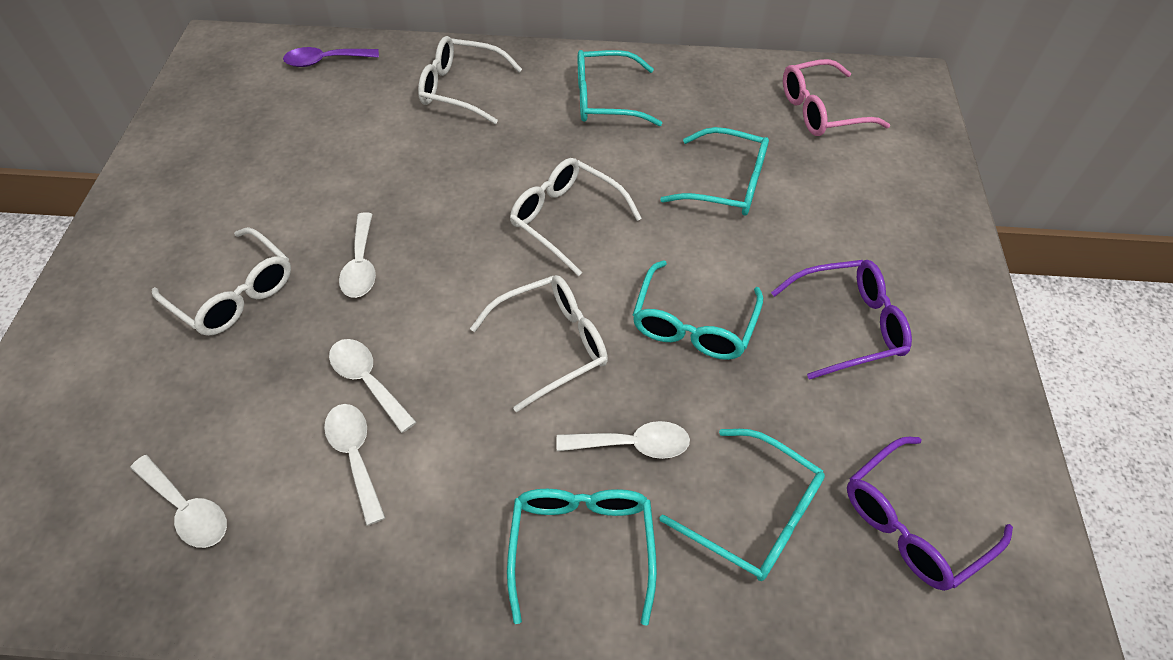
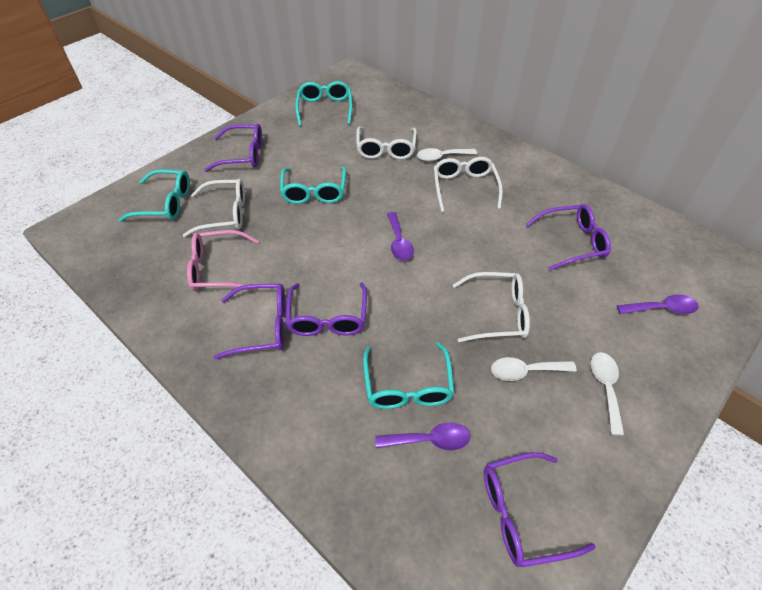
purple glasses: [771,260,912,380] [847,437,1013,591] = 2 -> [205,123,262,172] [214,284,286,359] [286,282,367,336] [484,452,596,567] [526,204,611,271] = 5
purple spoon: [283,47,379,67] = 1 -> [375,422,470,451] [387,212,414,261] [617,294,699,314] = 3
turquoise glasses: [507,489,657,626] [578,50,662,126] [633,260,763,360] [660,127,769,216] [660,429,825,581] = 5 -> [119,169,190,222] [280,167,346,204] [295,81,352,126] [363,342,455,409] = 4
white spoon: [130,455,227,548] [324,404,386,526] [329,339,416,433] [339,212,376,298] [556,421,690,459] = 5 -> [417,148,477,161] [491,357,577,381] [591,352,624,436] = 3

